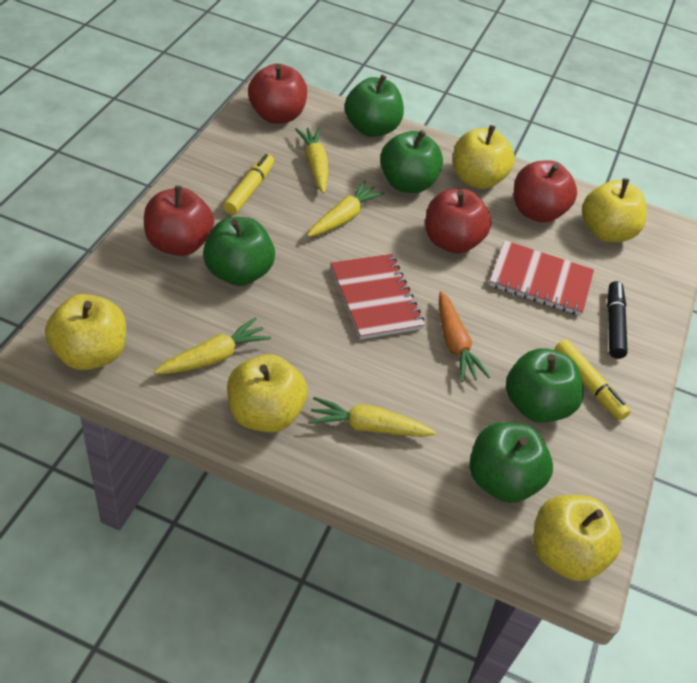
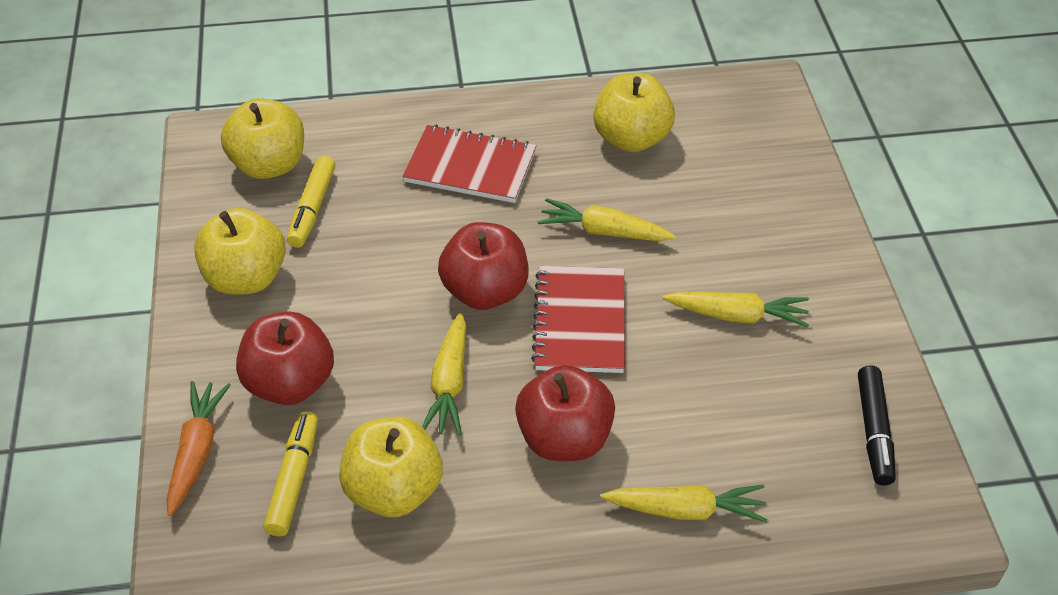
green apple: [203,217,275,286] [345,75,404,137] [380,130,443,193] [470,422,553,503] [506,348,584,423] = 5 -> none = 0
red apple: [144,186,214,256] [248,64,307,124] [425,189,492,254] [514,161,577,223] = 4 -> [236,312,334,405] [438,222,528,310] [515,365,615,461] = 3
yellow apple: [45,294,126,370] [227,354,308,433] [453,125,515,189] [533,495,622,581] [582,178,647,242] = 5 -> [194,208,286,295] [221,98,304,179] [339,417,443,517] [593,73,675,152] = 4

